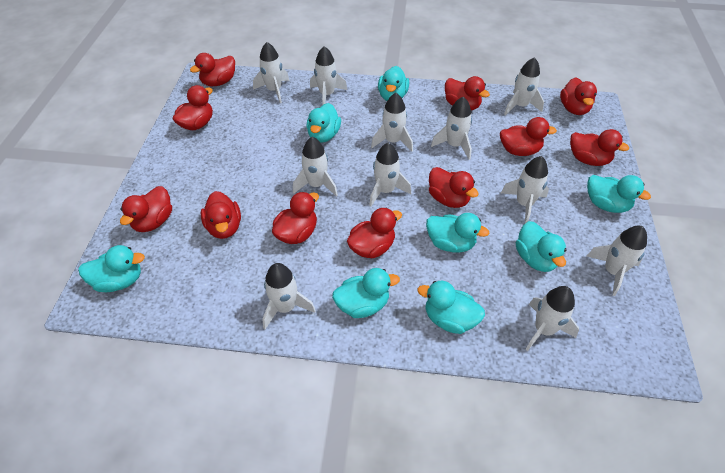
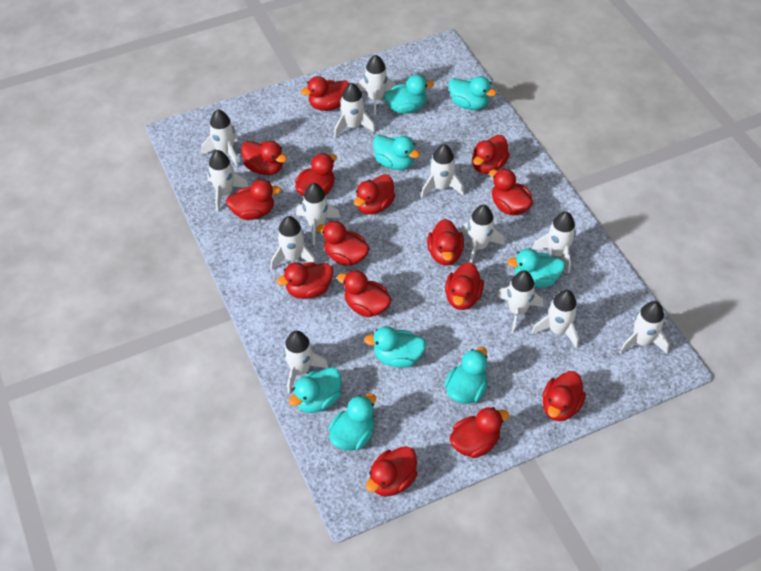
red duck: [120,186,172,232] [173,85,213,130] [190,53,235,86] [201,191,241,239] [272,192,319,244] [347,208,402,258] [429,167,479,208] [445,76,490,111] [500,117,557,156] [560,77,597,115] [570,129,629,166] = 11 -> [226,179,281,220] [241,141,287,175] [277,262,333,299] [295,153,337,197] [301,76,350,111] [316,221,370,266] [337,270,392,317] [354,174,395,215] [366,446,417,497] [427,219,464,266] [445,262,484,310] [449,407,509,458] [472,135,510,174] [489,169,533,215] [542,371,586,421] = 15
white rocket: [253,42,290,103] [262,263,316,329] [293,137,338,197] [310,46,347,105] [369,143,411,206] [371,93,413,152] [431,97,472,160] [501,156,549,223] [504,57,544,115] [525,286,579,351] [587,226,647,296] = 11 -> [201,109,239,168] [207,150,249,212] [271,216,316,270] [283,331,328,393] [296,183,340,245] [334,83,375,138] [357,55,396,115] [421,144,464,198] [461,205,504,263] [496,270,543,334] [531,290,579,349] [532,211,576,273] [619,301,670,354] = 13

